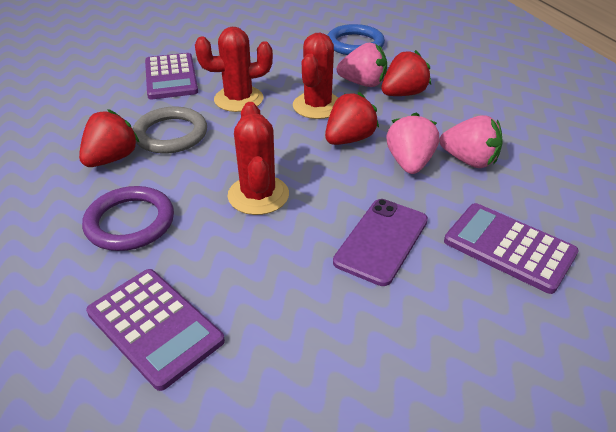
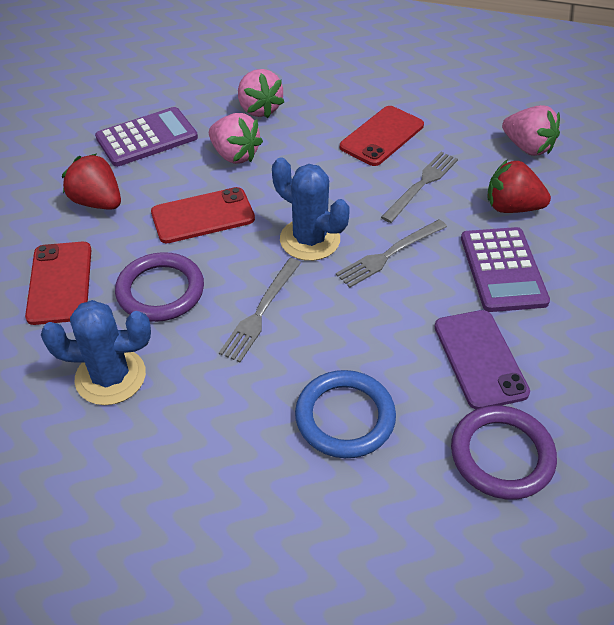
blue cactus: none = 0 -> [41,300,151,405] [272,157,350,261] = 2
grey fork: none = 0 -> [219,258,301,362] [336,219,447,288] [381,152,458,223] = 3
grey ring: [133,107,207,154] = 1 -> none = 0
purple calculator: [86,269,225,391] [145,53,198,99] [444,203,579,294] = 3 -> [95,107,198,167] [461,227,550,312] = 2
purple ring: [82,186,174,251] = 1 -> [115,252,204,322] [451,405,557,500] = 2
red cactus: [195,27,273,112] [228,102,289,215] [293,33,338,119] = 3 -> none = 0
red phone: none = 0 -> [25,242,91,325] [151,187,255,243] [340,106,424,166] = 3
red strawberry: [79,109,140,167] [325,92,379,145] [382,50,431,96] = 3 -> [62,154,121,210] [487,159,551,213] = 2

